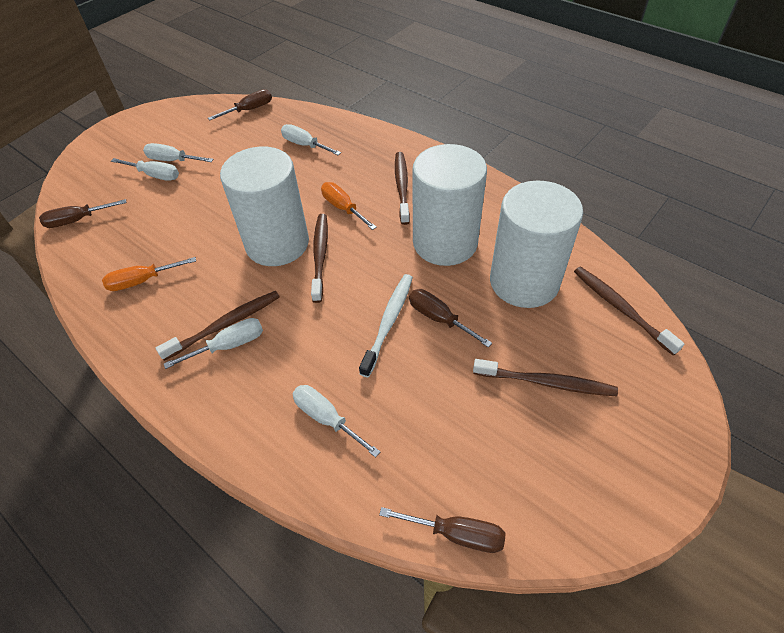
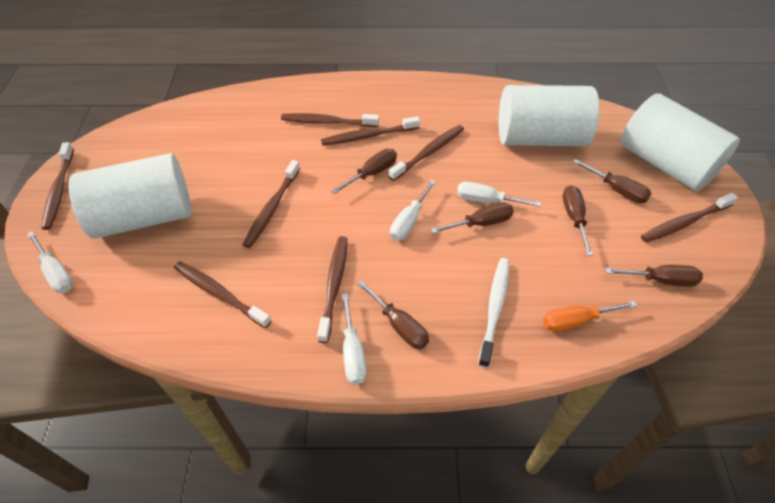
brown screwdriver: [39,199,126,228] [208,89,272,120] [379,507,505,553] [409,289,492,348] = 4 -> [332,149,397,194] [357,280,429,349] [431,202,514,234] [563,185,593,256] [573,159,652,203] [605,265,703,286] = 6
brown toothbrush: [156,291,280,361] [311,214,328,303] [395,152,410,225] [473,359,618,396] [574,267,685,355] = 5 -> [41,142,74,230] [174,261,271,328] [243,160,300,248] [281,113,379,127] [317,236,347,343] [321,116,420,146] [389,125,464,181] [641,193,738,243] = 8
orange screwdriver: [102,257,196,291] [321,182,377,230] = 2 -> [543,301,637,332] = 1
white screwdriver: [111,158,179,181] [143,143,214,162] [164,318,263,369] [281,124,341,155] [292,385,380,458] = 5 -> [27,231,73,293] [342,293,367,385] [390,180,436,241] [457,182,541,207] = 4

